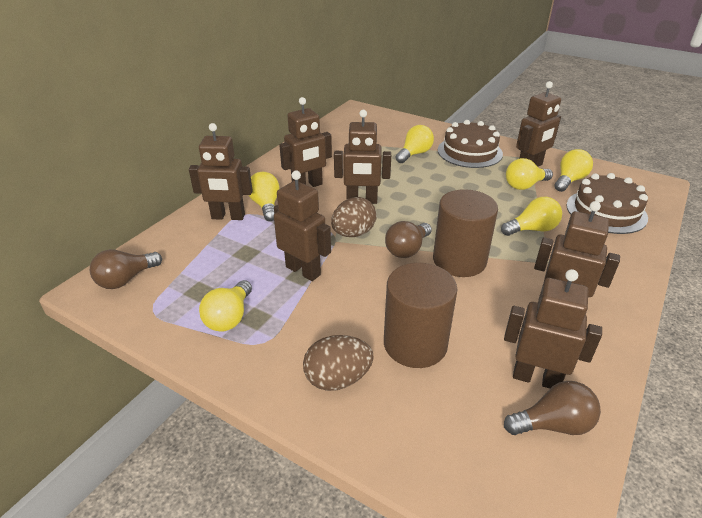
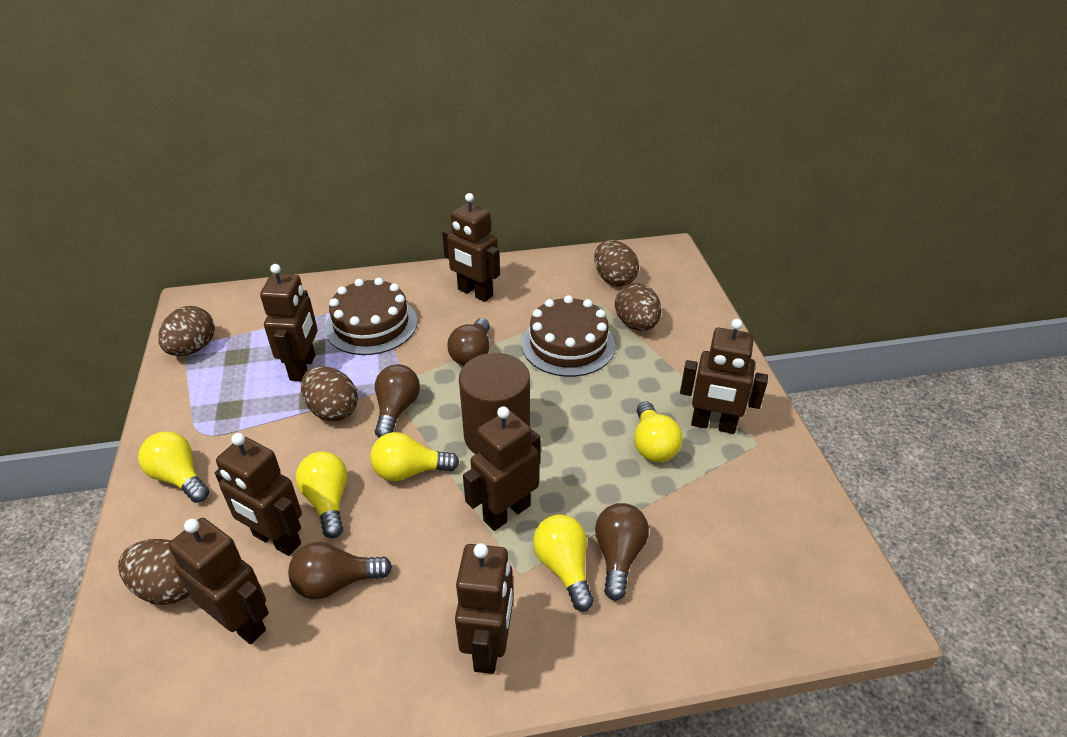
brown cylinder: [384,263,457,368] [433,189,498,277] = 2 -> [459,353,530,454] = 1
brown egg: [303,335,374,391] [331,197,377,237] = 2 -> [118,539,189,605] [158,306,215,356] [301,366,358,422] [594,240,639,287] [615,283,661,331] = 5
brown light bulb: [90,249,162,289] [385,221,432,258] [504,381,601,435] = 3 -> [288,542,392,599] [375,364,420,438] [447,318,490,366] [595,503,649,601] = 4
yellow light bulb: [199,280,252,332] [249,172,280,221] [395,125,434,163] [501,197,562,236] [506,158,553,190] [554,149,593,192] = 6 -> [138,431,209,503] [296,451,347,538] [370,432,459,481] [533,514,594,611] [634,401,683,462] = 5

